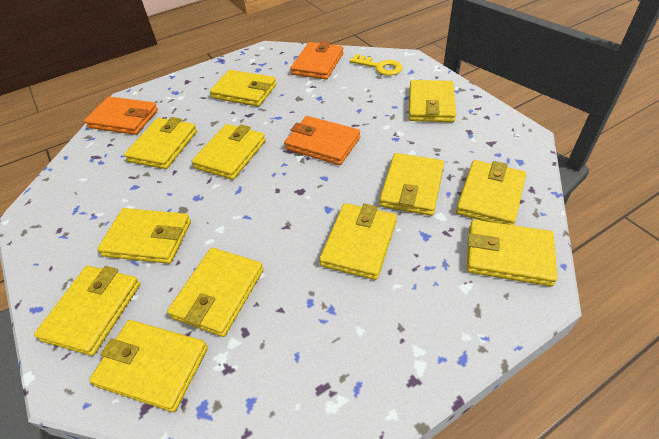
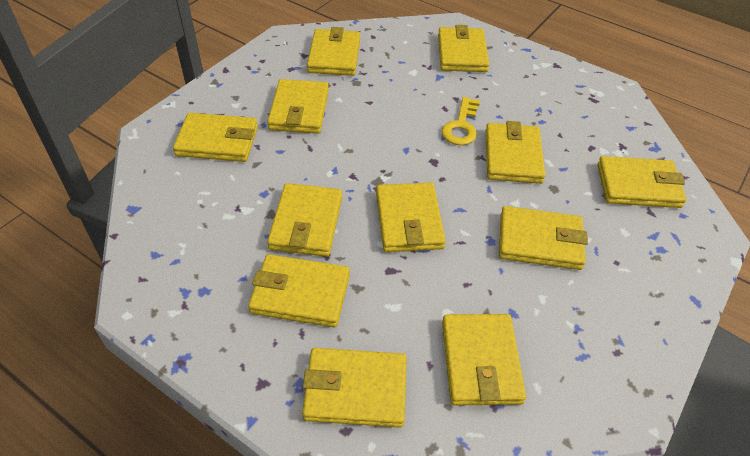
orange wallet: [84,97,158,135] [284,116,360,165] [290,41,344,80] = 3 -> none = 0

